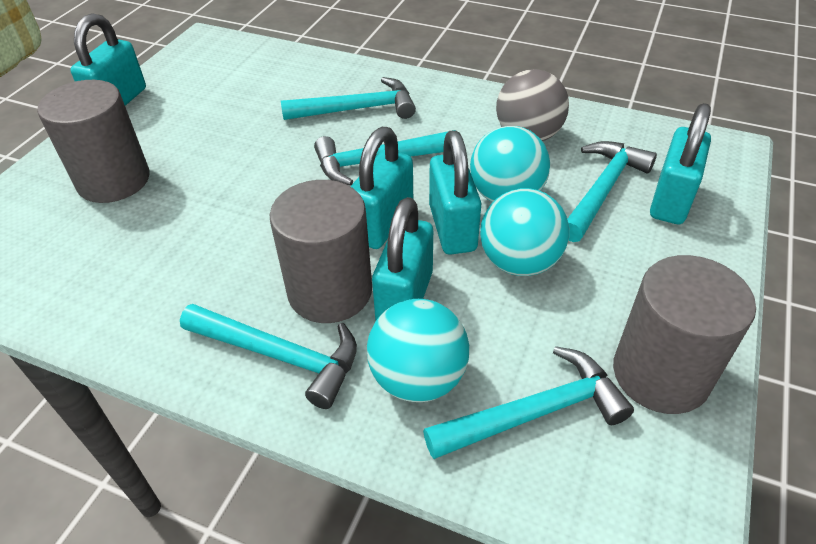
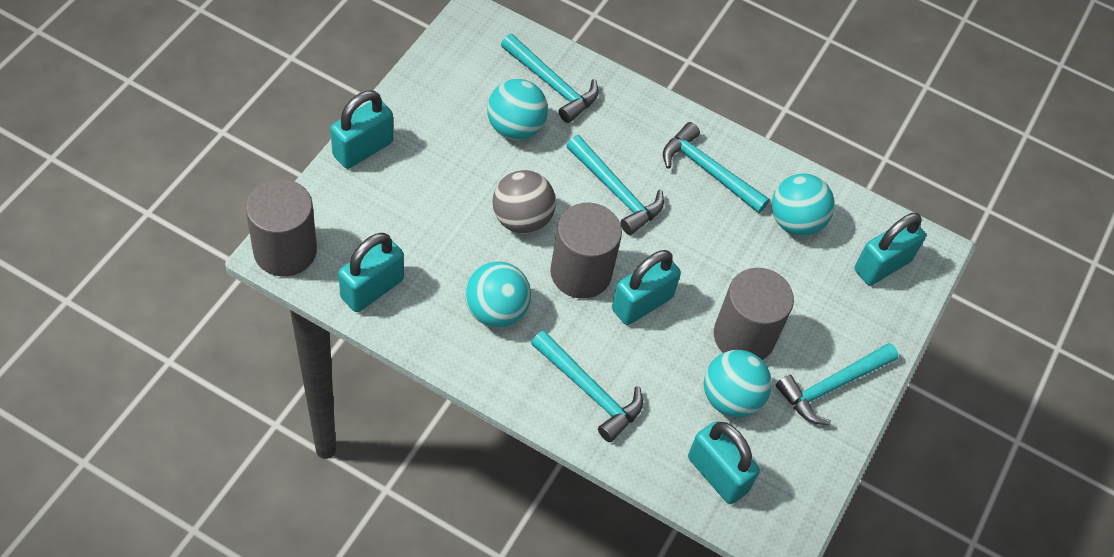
turquoise ball: [367,299,469,402] [470,126,550,202] [480,188,569,276] = 3 -> [465,261,531,328] [487,79,548,140] [704,350,772,418] [772,174,835,236] = 4

